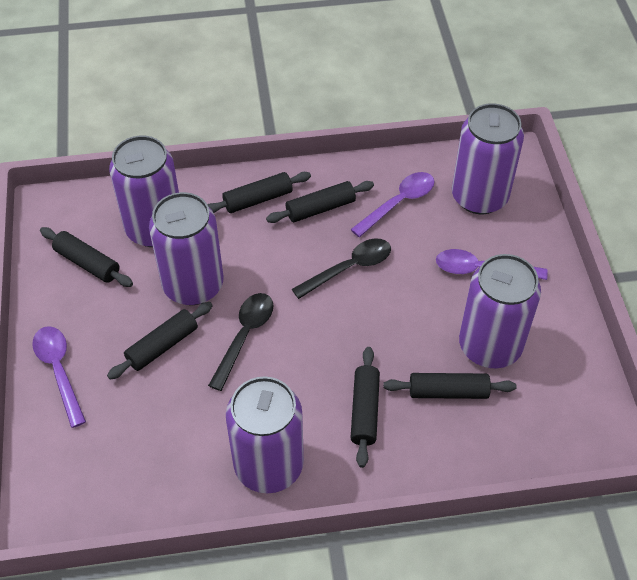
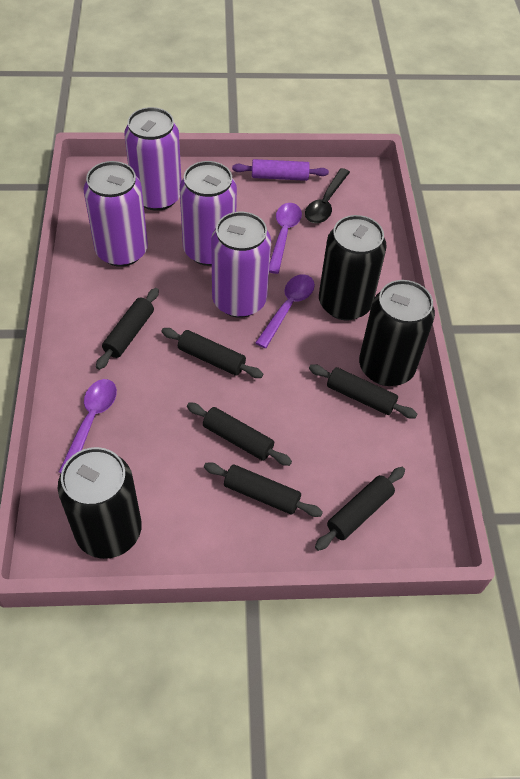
black can: none = 0 -> [58,447,142,559] [319,215,387,320] [359,280,435,386] = 3
black spoon: [208,293,273,391] [292,239,391,299] = 2 -> [305,168,350,223] = 1
purple can: [109,136,179,247] [149,192,224,305] [226,376,304,493] [452,103,524,214] [459,254,541,368] = 5 -> [84,161,148,267] [124,107,182,211] [180,161,237,266] [211,212,271,318] = 4
purple rolling pin: none = 0 -> [232,159,329,181] = 1

